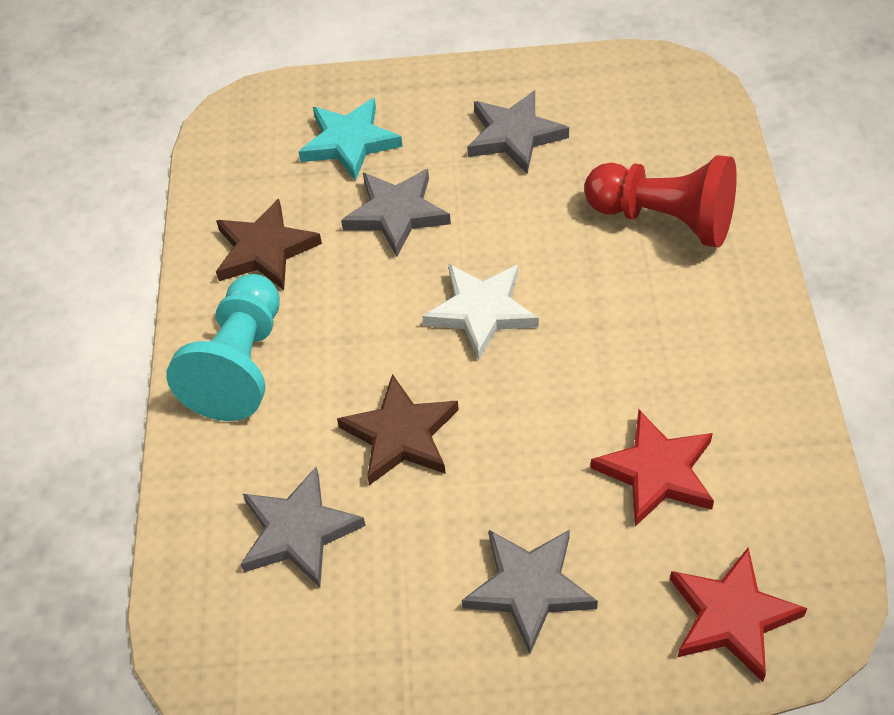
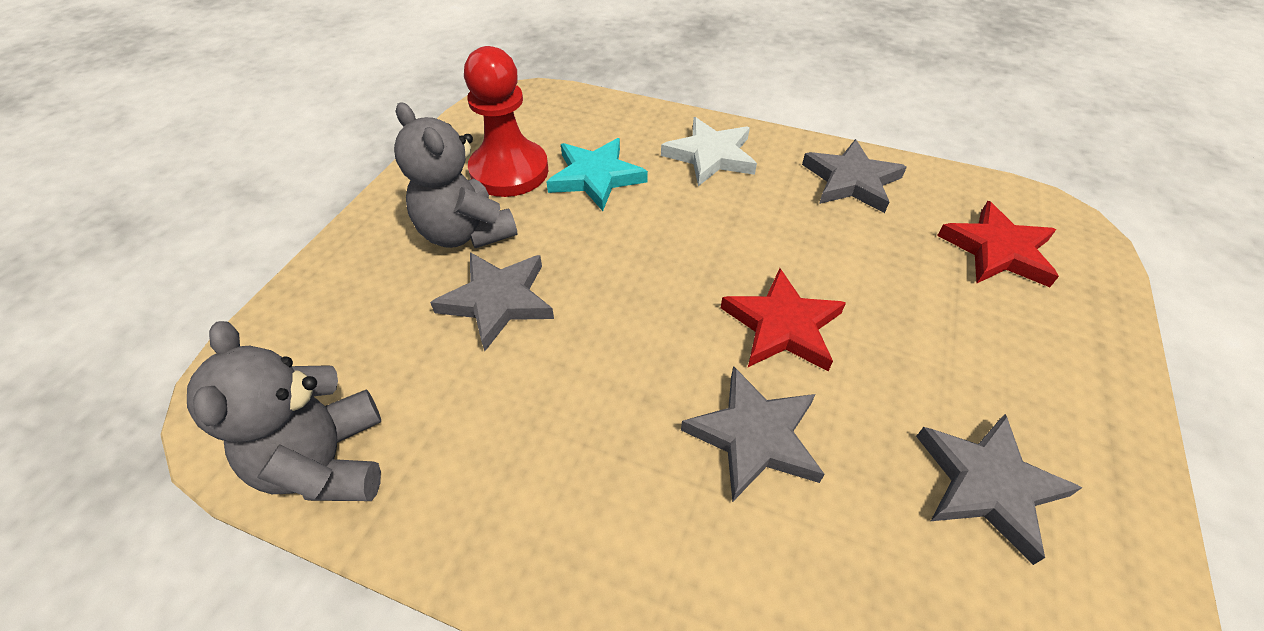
brown star: [216,198,322,290] [337,374,459,485] = 2 -> none = 0
grey teddy bear: none = 0 -> [187,321,381,501] [394,102,518,248] = 2
turquoise pawn: [166,274,280,421] = 1 -> none = 0

